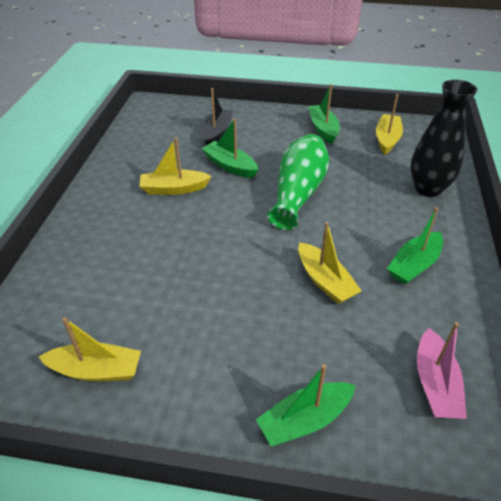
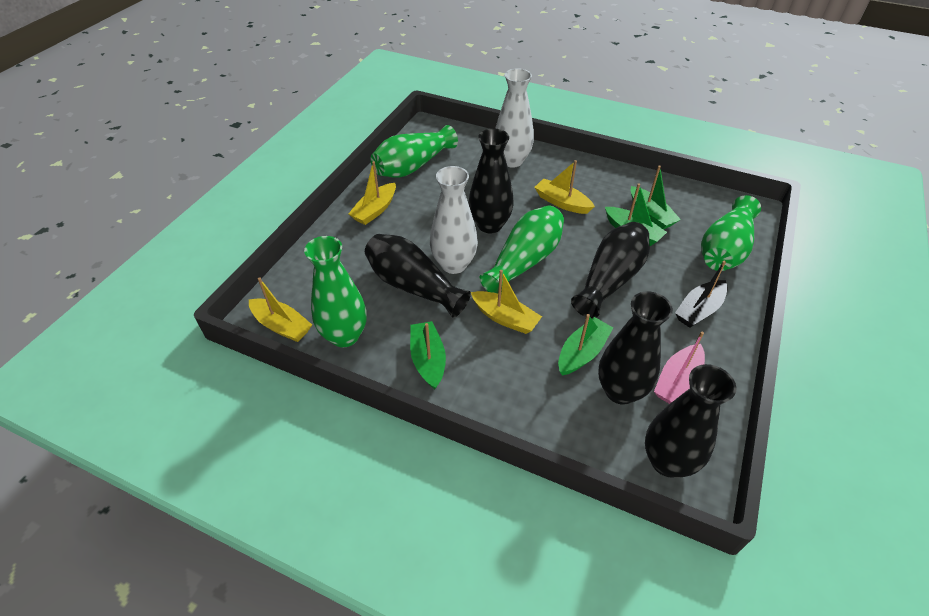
black vase: [410,80,477,197] = 1 -> [365,234,471,318] [469,129,514,234] [571,222,650,318] [598,291,673,405] [645,364,736,478] = 5
green vase: [267,134,329,230] = 1 -> [304,236,367,347] [370,125,458,178] [479,206,564,294] [701,195,761,271] = 4
white vase: none = 0 -> [430,166,478,274] [495,68,534,168] = 2

